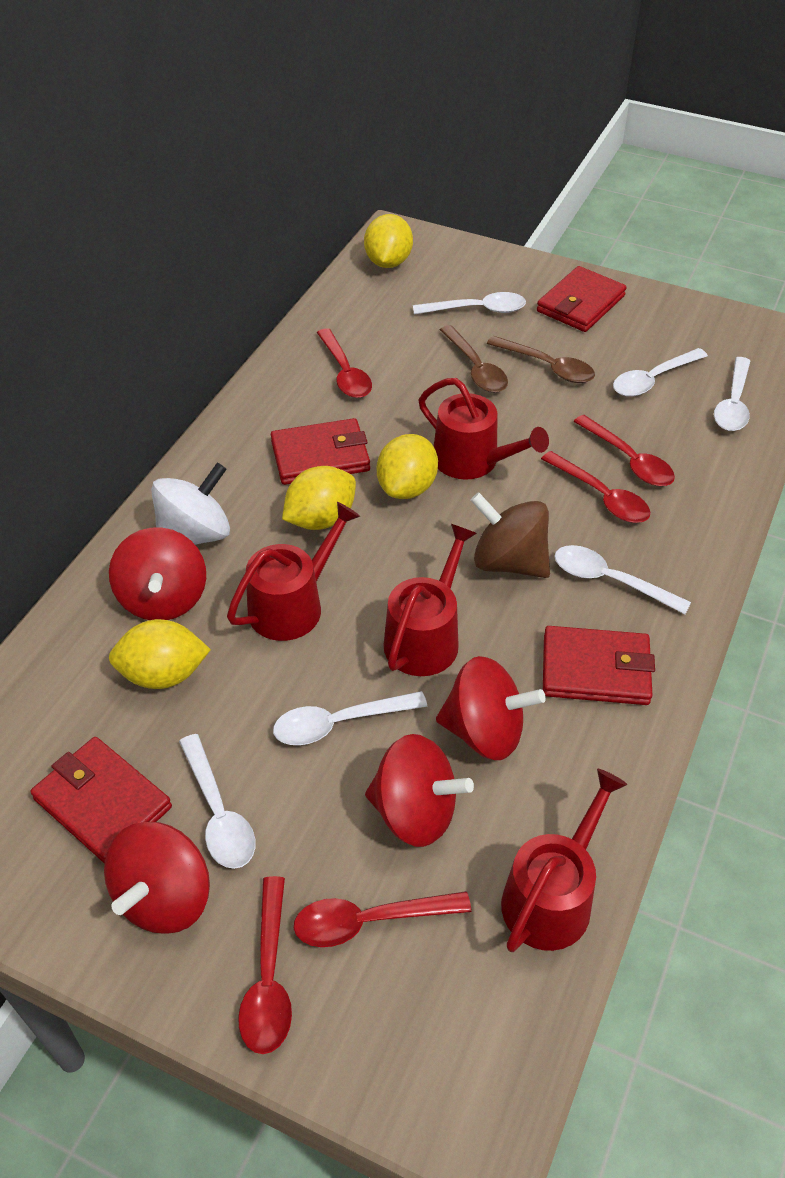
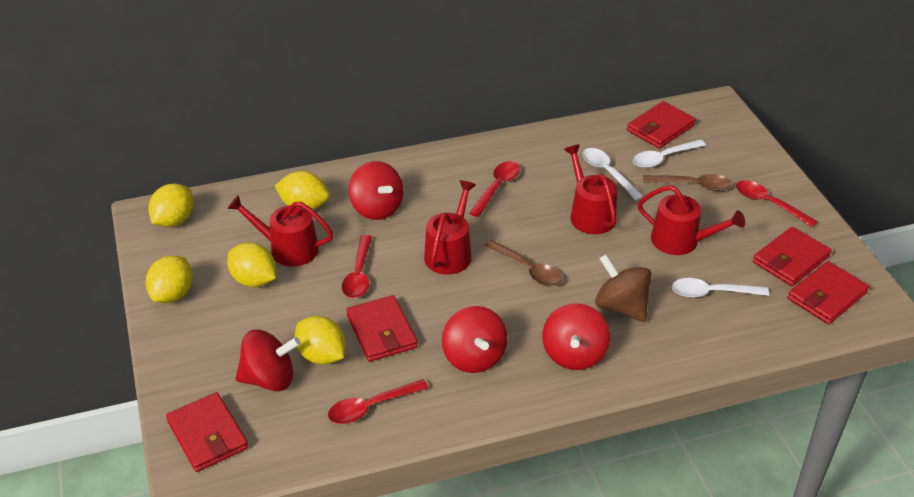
red spoon: [238,876,292,1054] [294,891,471,947] [317,328,372,398] [541,451,650,523] [573,415,675,486] = 5 -> [328,379,429,424] [342,235,372,298] [469,161,520,217] [736,180,818,227] = 4
red wallet: [31,737,172,864] [271,418,370,485] [537,266,627,332] [543,626,655,705] = 4 -> [166,392,248,472] [346,295,417,362] [627,101,696,149] [753,227,831,286] [788,261,869,324] = 5
white spinning top: [151,463,230,545] = 1 -> none = 0
white spoon: [179,734,255,869] [273,691,427,745] [413,292,526,315] [554,545,691,614] [613,348,708,397] [714,357,750,431] = 6 -> [583,148,644,201] [633,140,706,168] [672,278,769,298] = 3
yellow lemon: [109,619,211,689] [282,466,356,530] [364,214,413,268] [377,434,438,499] = 4 -> [145,255,193,303] [148,184,194,227] [227,243,276,287] [275,171,330,210] [295,316,346,365] = 5

